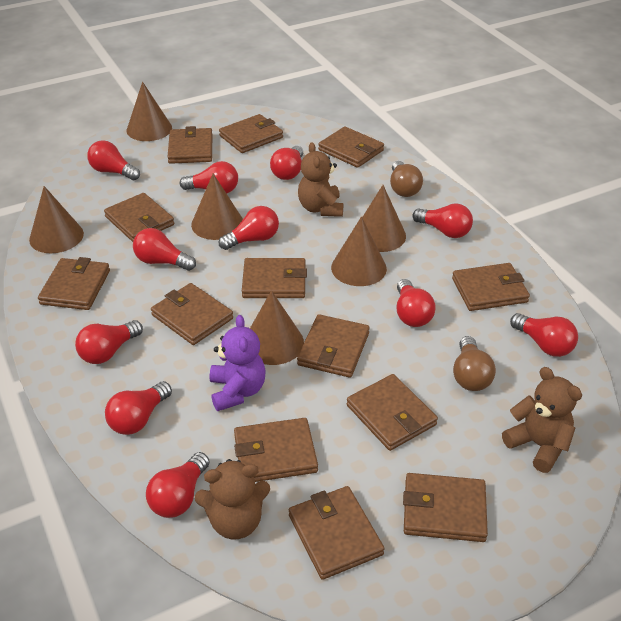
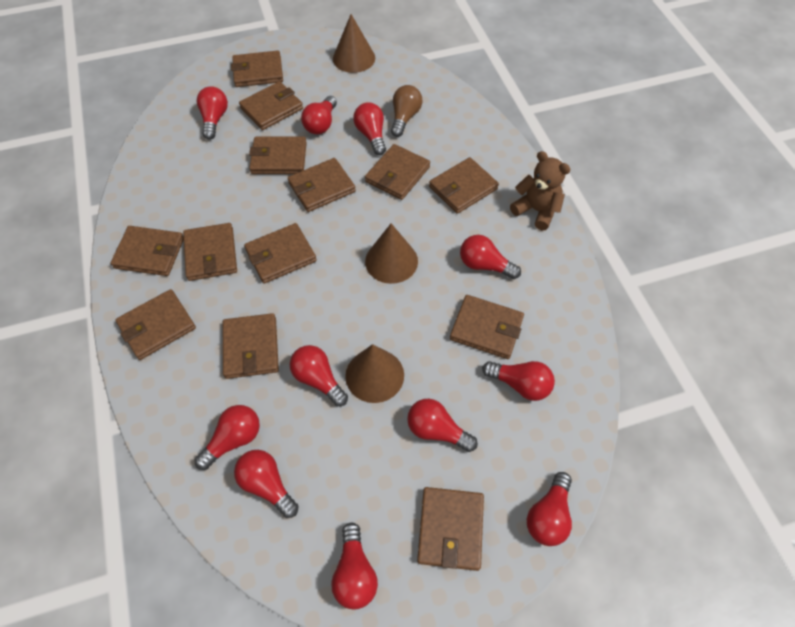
brown cone: [29,186,84,253] [126,82,172,141] [191,174,243,240] [250,290,304,365] [331,217,387,286] [362,185,406,252] = 6 -> [333,14,375,73] [345,344,404,403] [365,223,418,284] = 3
brown light bulb: [390,161,423,197] [453,336,496,391] = 2 -> [391,85,422,137] = 1
brown teddy bear: [195,459,270,539] [298,142,343,217] [502,367,582,473] = 3 -> [510,151,571,231] = 1
purple teddy bear: [210,315,265,411] = 1 -> none = 0

